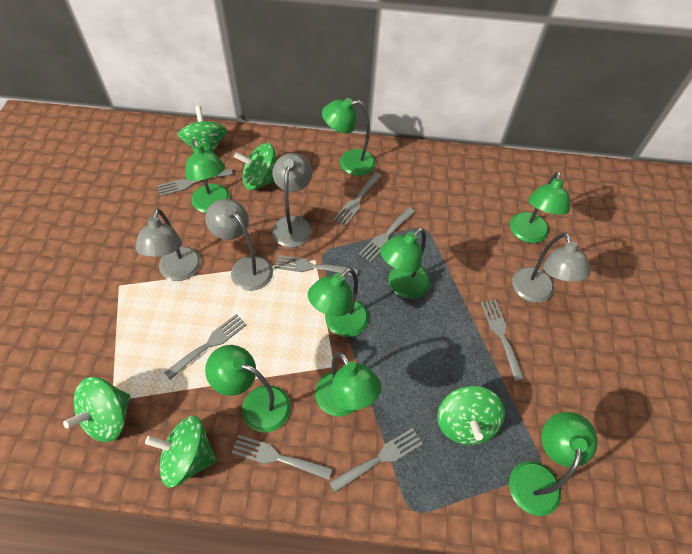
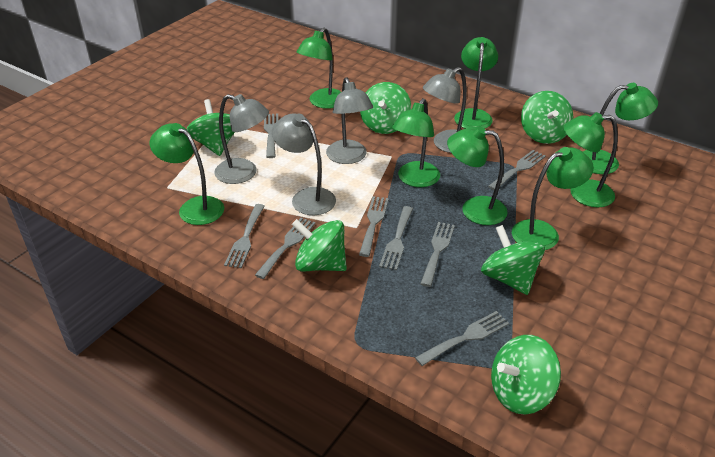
green spinning top: [63,377,131,442] [145,416,217,488] [178,106,227,152] [234,143,277,190] [438,385,505,445] = 5 -> [187,99,235,156] [292,219,347,271] [360,82,411,134] [481,225,545,295] [491,335,561,415] [521,91,573,144] = 6

